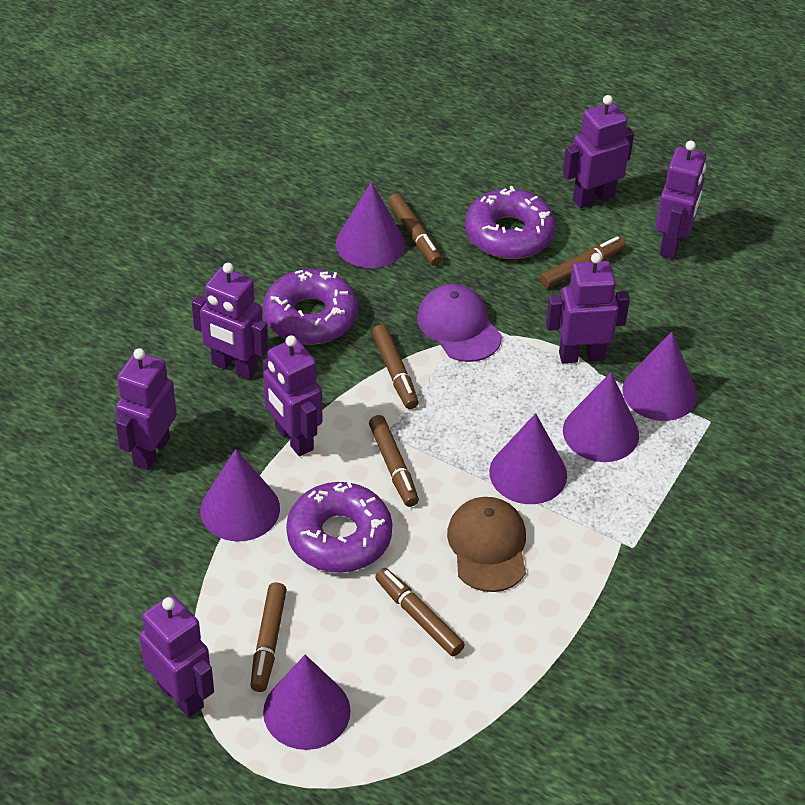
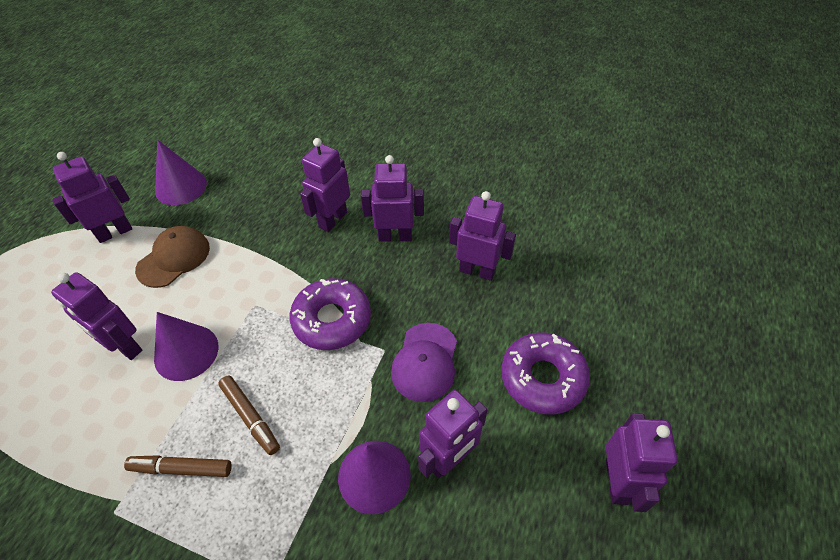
brown marker: [250,582,287,692] [369,415,419,507] [372,324,419,409] [375,568,465,656] [388,193,442,266] [540,236,626,288] = 6 -> [124,455,232,477] [218,376,280,455] = 2
purple cone: [200,449,280,542] [263,655,351,750] [336,182,405,268] [489,413,567,504] [563,372,639,462] [622,332,697,421] = 6 -> [154,312,218,381] [155,140,207,205] [338,441,411,514] = 3
purple donut: [263,269,358,345] [286,480,392,573] [465,186,556,259] = 3 -> [290,278,371,350] [501,332,590,415] = 2

